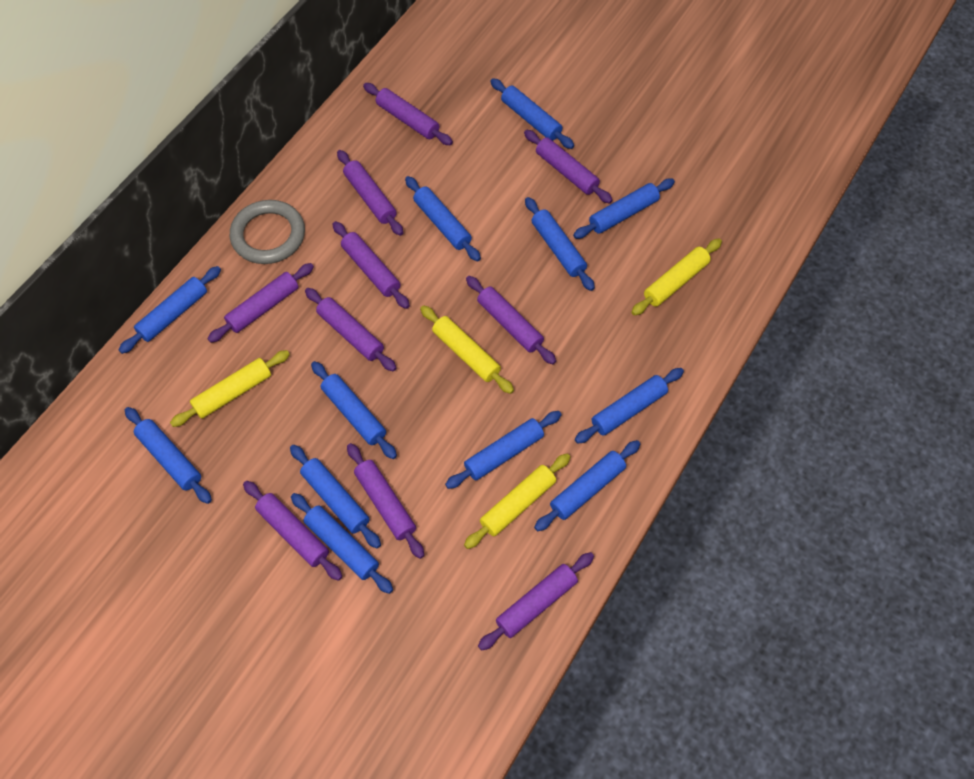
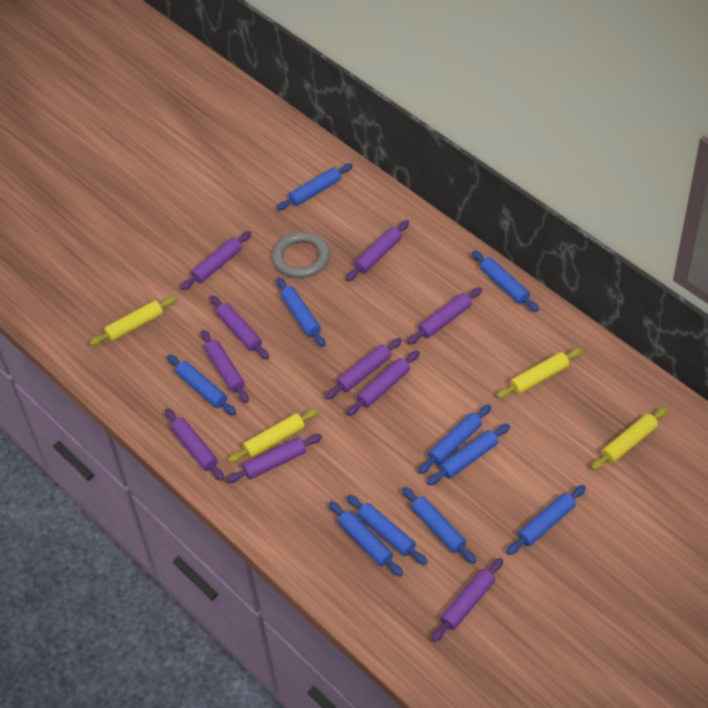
blue rolling pin: [119,266,221,354] [125,407,212,504] [290,445,381,548] [291,493,393,594] [311,361,397,459] [405,176,481,261] [445,411,561,489] [490,78,574,149] [525,197,595,291] [534,440,640,531] [573,179,675,239] [575,368,684,444] = 12 -> [167,355,236,415] [276,163,353,210] [277,277,325,347] [329,501,403,577] [347,495,427,565] [402,487,476,564] [418,405,491,474] [427,424,510,485] [472,250,539,312] [507,485,586,555] = 10

